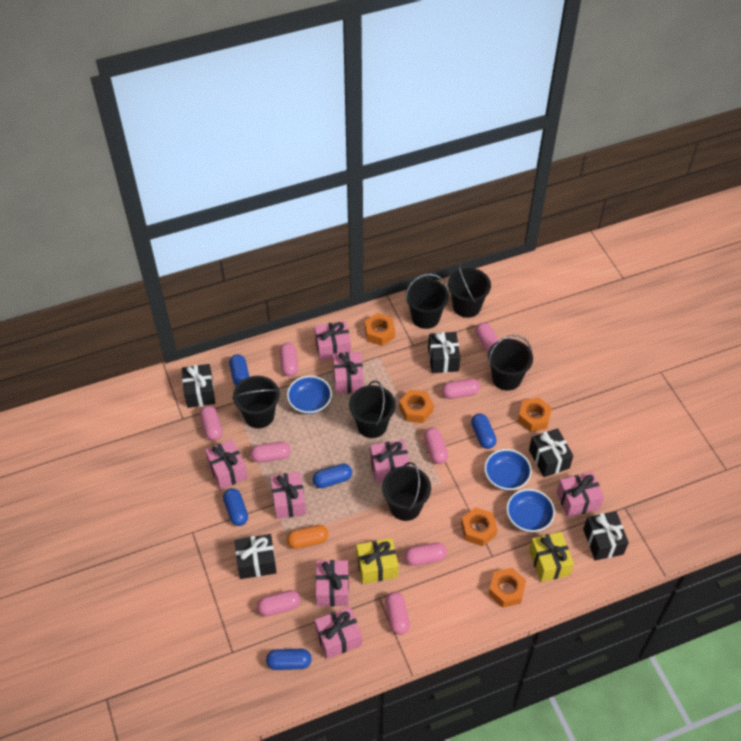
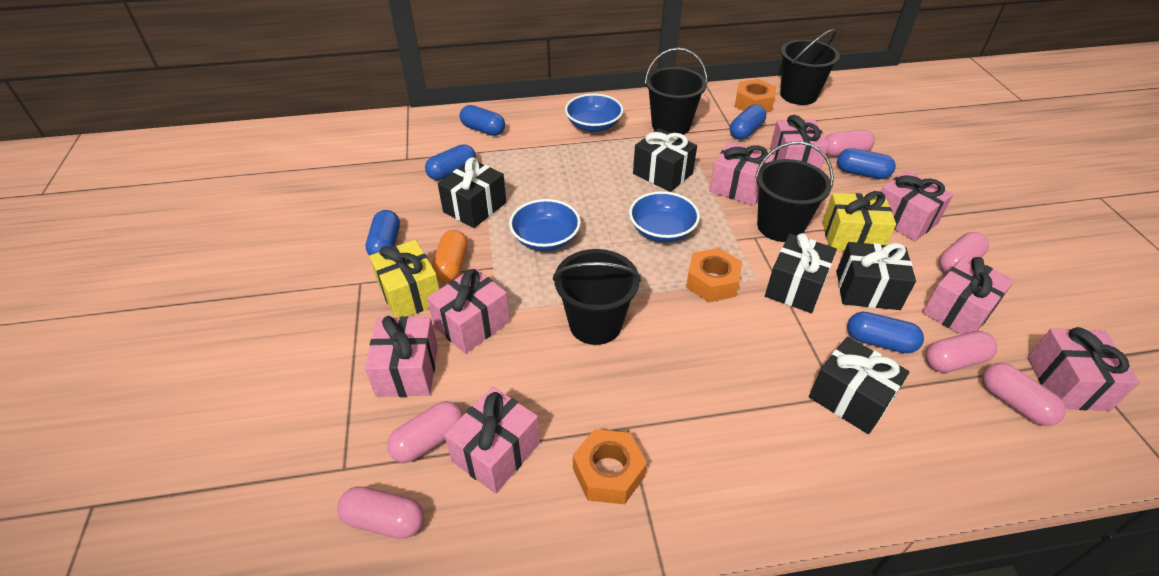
black bucket: [232,376,280,428] [349,381,396,438] [382,462,431,521] [405,274,449,329] [448,264,491,318] [488,335,533,391] = 6 -> [553,249,641,345] [645,48,708,135] [755,141,834,242] [780,29,840,105] = 4
blue capsule: [223,488,248,526] [229,354,249,386] [266,649,312,670] [312,463,352,488] [471,413,497,449] = 5 -> [366,210,400,256] [425,144,476,180] [460,105,505,136] [730,104,766,140] [837,148,896,179] [847,312,924,353] = 6
orange nut: [365,313,395,346] [399,390,434,423] [461,507,497,546] [488,568,526,608] [518,397,552,432] = 5 -> [573,429,647,504] [686,248,742,302] [735,79,776,113] = 3
pink capsule: [200,406,223,441] [250,442,291,463] [257,590,301,616] [279,343,298,377] [385,592,410,635] [405,542,447,566] [424,428,448,464] [442,378,480,399] [476,323,499,353] = 9 -> [337,486,424,539] [387,401,463,463] [825,130,875,157] [926,331,997,373] [939,232,989,274] [982,363,1066,426] = 6

